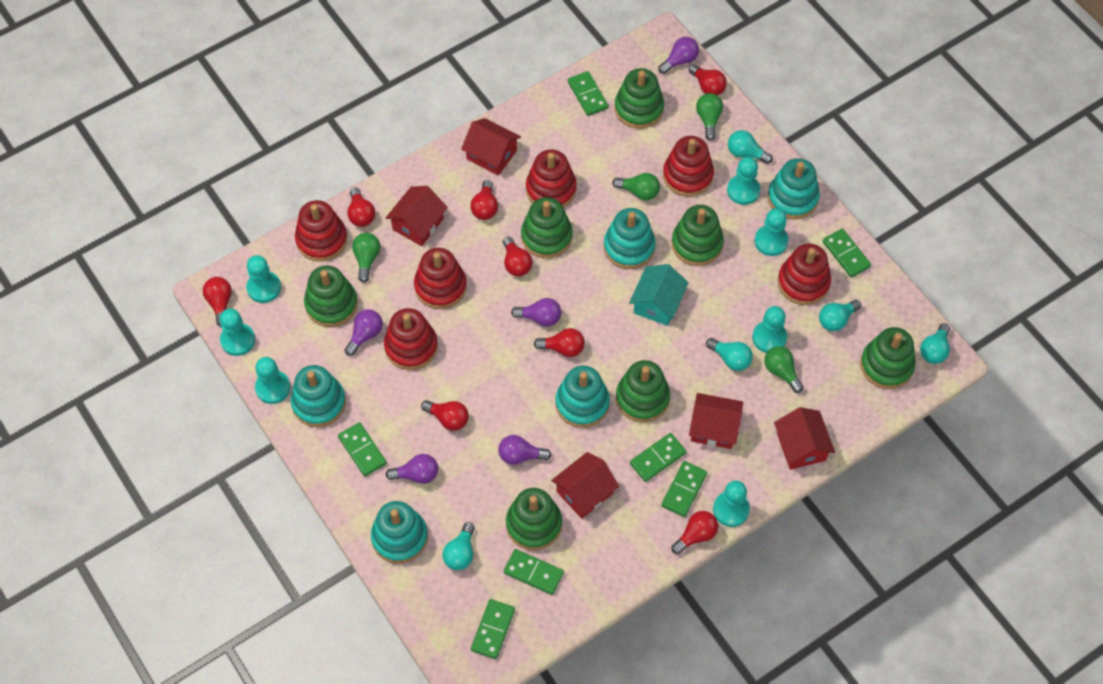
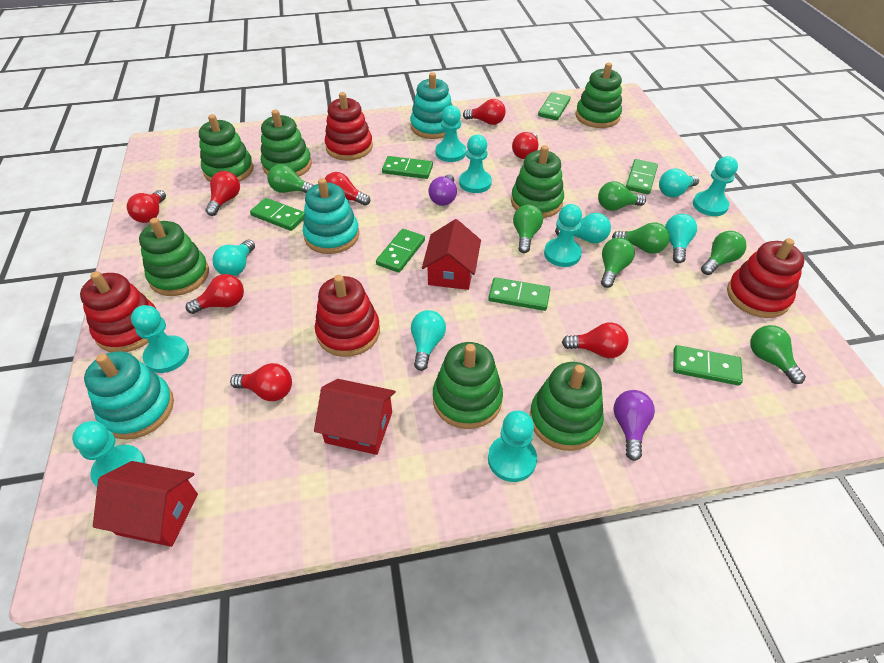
green light bulb: [352,233,380,283] [613,173,660,200] [696,93,723,140] [765,346,803,393] = 4 -> [268,164,314,193] [513,204,543,253] [598,181,646,211] [601,238,635,288] [612,222,670,254] [701,231,747,275] [750,325,806,384] = 7
purple light bulb: [345,309,383,356] [386,454,438,484] [498,435,551,465] [511,298,561,327] [659,37,699,74] = 5 -> [428,175,457,206] [613,390,655,461] = 2
red house: [386,186,448,246] [461,118,521,176] [551,452,619,519] [689,393,743,449] [774,407,835,470] = 5 -> [93,461,198,547] [314,379,396,455] [422,219,481,290] = 3
red stacking toy: [295,200,347,262] [384,308,438,370] [414,248,467,309] [526,149,577,208] [663,136,714,197] [778,244,831,305] = 6 -> [80,271,156,352] [315,275,380,357] [325,92,373,161] [727,238,804,318] = 4
turquoise house: [629,264,689,326] = 1 -> none = 0
turquoise stacking toy: [291,365,346,427] [371,501,428,564] [555,366,610,428] [604,208,656,269] [768,158,820,219] = 5 -> [84,351,174,440] [303,178,359,254] [410,72,452,139] = 3

